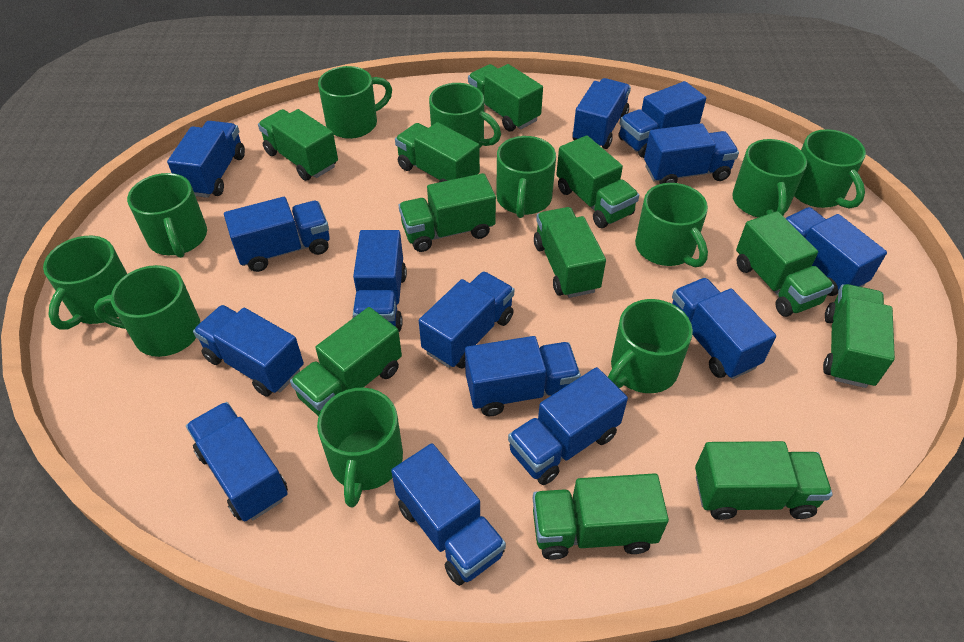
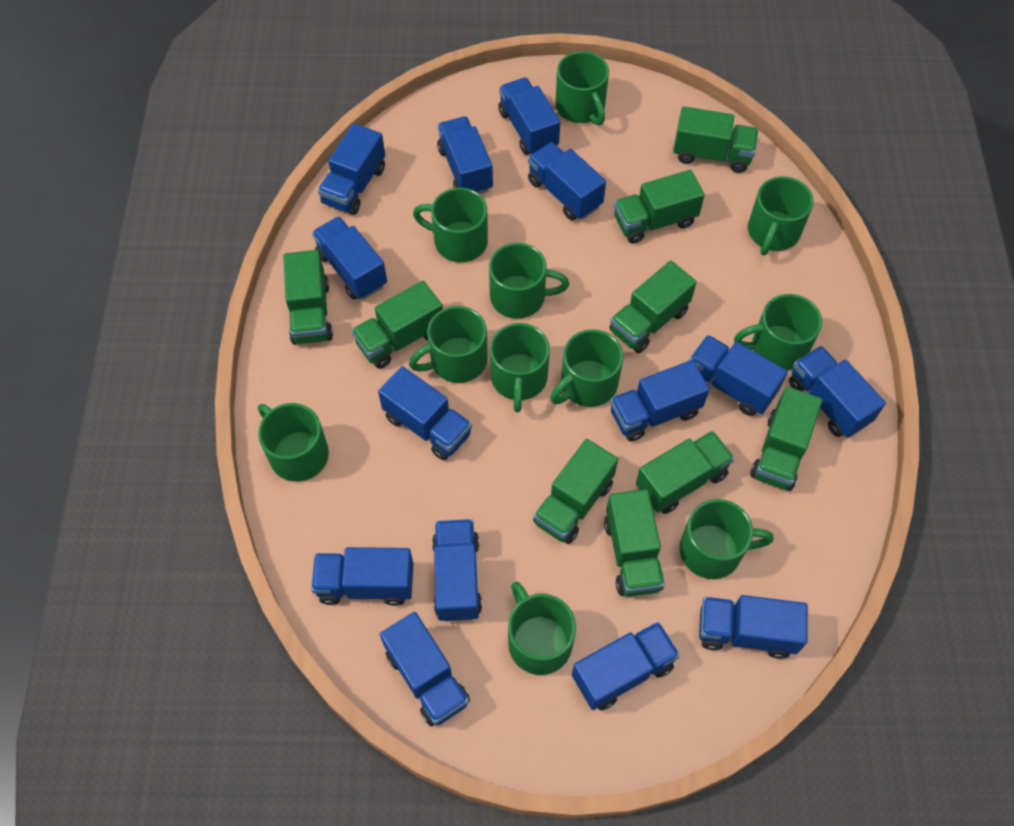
green truck: [258,109,338,181] [290,307,402,416] [395,122,480,182] [399,173,496,252] [468,64,543,131] [533,473,669,560] [534,207,606,298] [556,135,639,228] [695,441,833,520] [736,211,834,317] [823,284,895,388] = 11 -> [283,250,333,345] [351,281,443,369] [533,439,618,544] [604,489,665,597] [609,261,697,353] [614,170,705,244] [636,431,734,514] [673,106,758,173] [750,386,823,491] = 9

